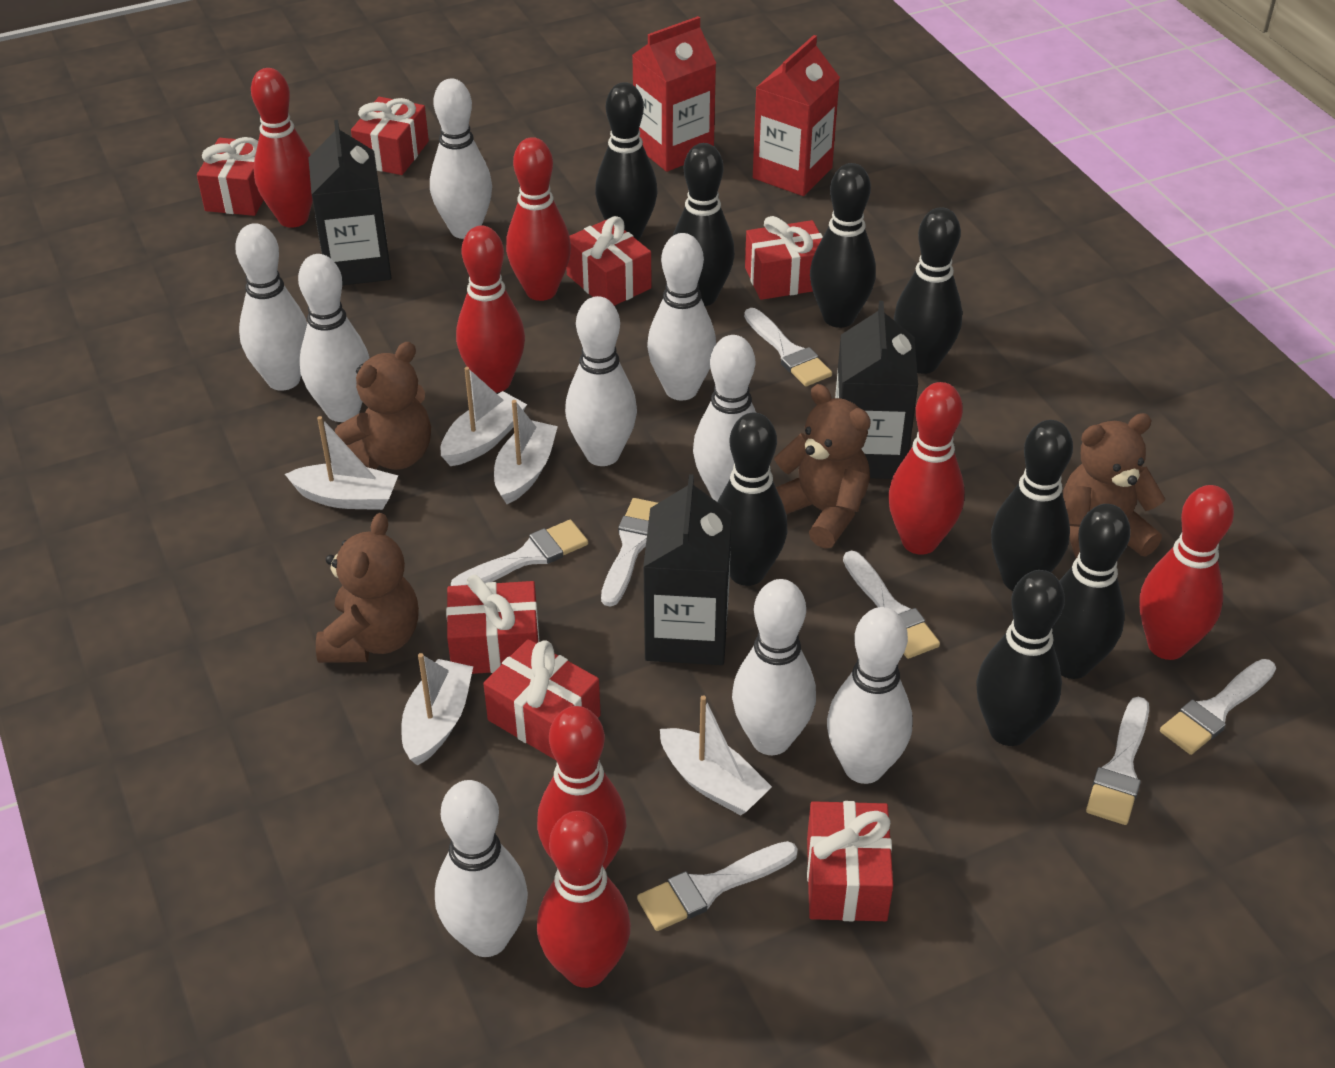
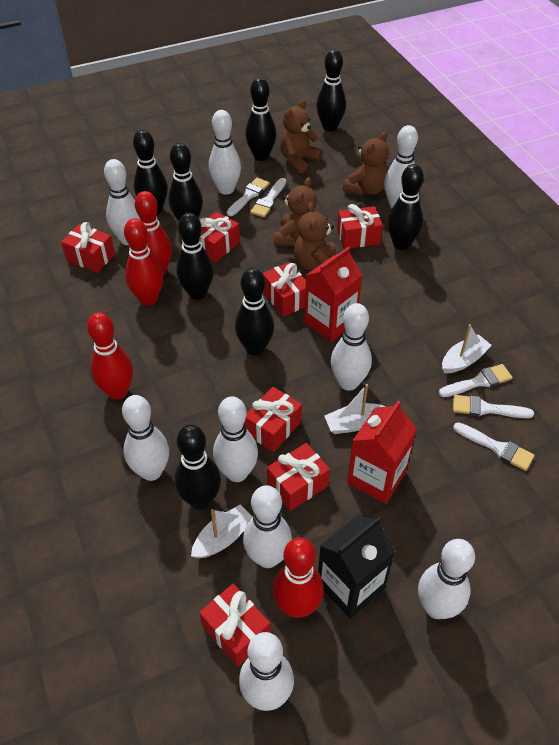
black carton: [308,120,391,285] [643,474,732,665] [835,301,918,479] = 3 -> [318,515,395,619] = 1
red bowling pin: [251,68,313,228] [456,226,525,393] [506,137,571,301] [537,706,626,869] [537,811,631,988] [888,382,965,555] [1139,485,1234,660] = 7 -> [87,312,133,400] [124,218,163,306] [135,191,172,276] [273,538,324,618] = 4
white boat: [285,416,398,510] [401,653,473,766] [440,367,527,466] [494,400,558,504] [660,695,772,815] = 5 -> [191,504,253,558] [324,384,385,434] [442,324,492,373] = 3
white brush: [451,520,588,586] [601,498,658,607] [637,841,798,931] [744,308,832,386] [843,551,940,659] [1086,697,1149,825] [1160,659,1276,755] = 7 -> [227,177,270,216] [250,178,286,218] [439,364,513,397] [453,395,534,418] [453,422,535,471] = 5

